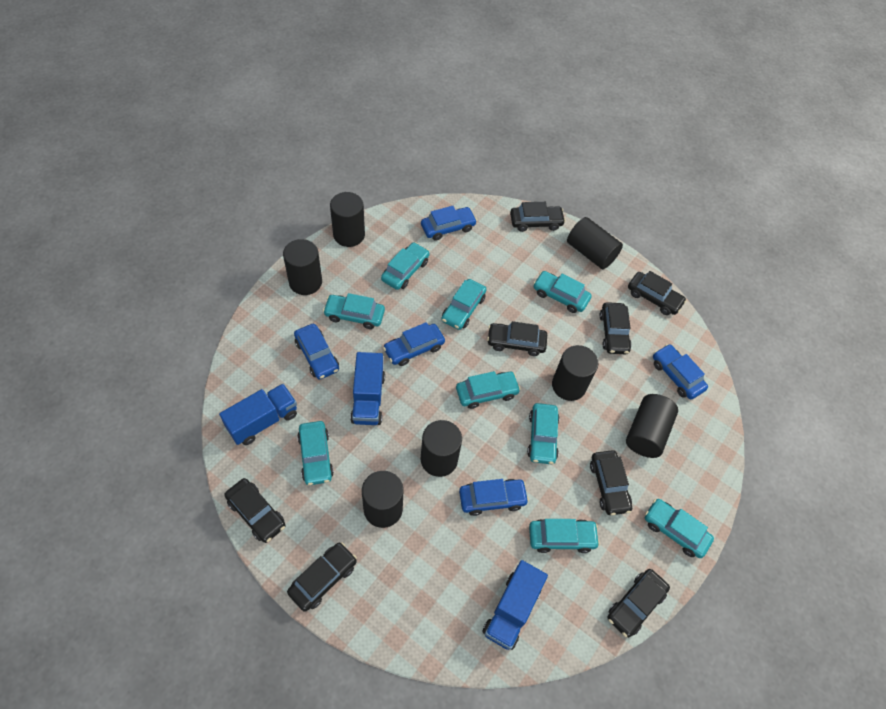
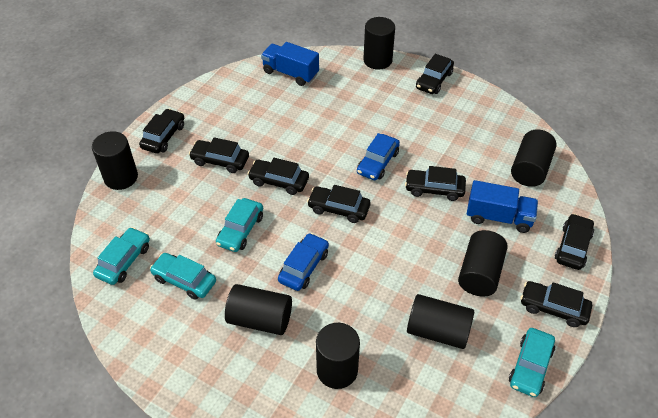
blue car: [294,324,339,380] [383,322,445,366] [421,206,477,241] [459,479,529,516] [653,344,708,399] = 5 -> [278,233,329,291] [357,133,400,180] = 2
blue truck: [219,384,297,445] [350,352,385,425] [482,560,548,650] = 3 -> [261,42,319,86] [467,180,538,233] = 2
turquoise car: [297,421,334,485] [323,293,385,329] [381,242,429,290] [441,279,487,330] [456,371,521,409] [527,403,560,464] [529,519,600,553] [533,271,592,313] [645,499,714,558] = 9 -> [93,227,150,285] [150,253,216,300] [216,198,263,252] [509,328,555,397] = 4

